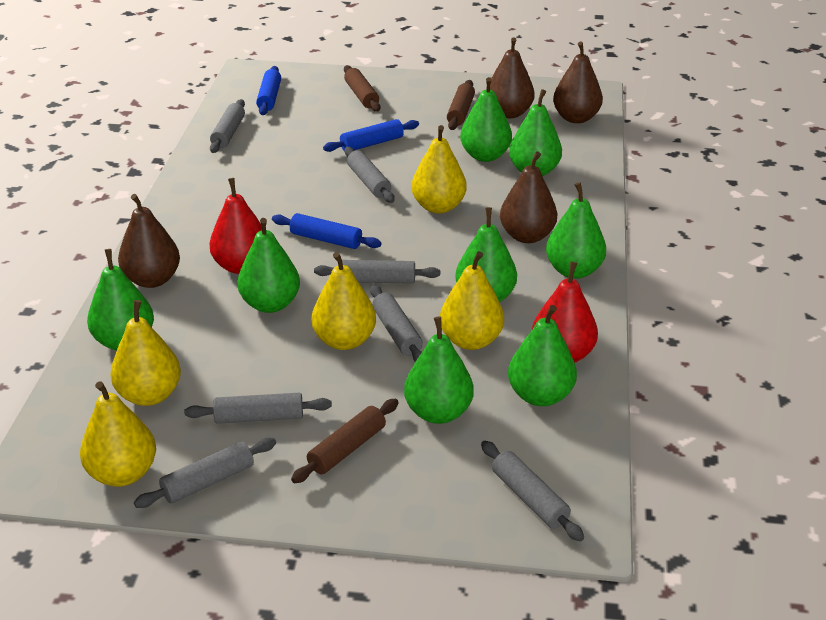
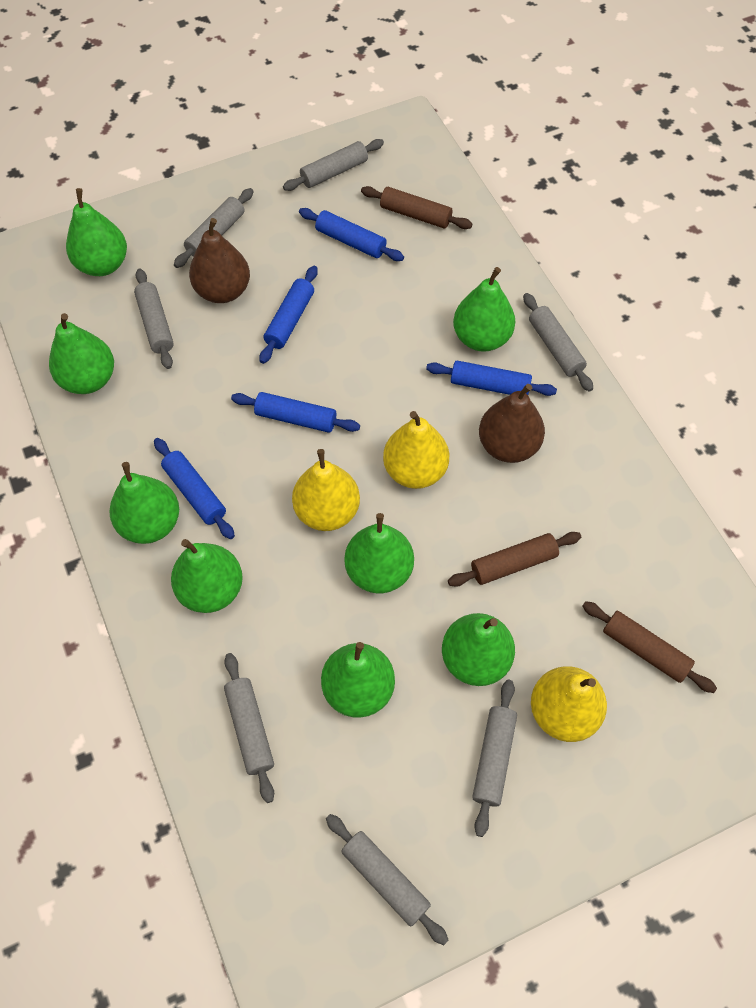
blue rolling pin: [256,66,281,115] [272,213,382,249] [323,119,419,152] = 3 -> [154,438,235,539] [231,392,360,433] [260,266,318,364] [299,208,404,261] [426,361,557,396] = 5
brown pear: [118,194,180,288] [490,37,535,118] [500,151,557,243] [553,41,603,123] = 4 -> [189,218,250,303] [479,384,545,463] = 2
red pear: [209,178,262,274] [532,262,598,362] = 2 -> none = 0
yellow pear: [80,381,156,487] [110,300,181,406] [312,252,376,350] [412,125,467,214] [440,251,504,350] = 5 -> [292,449,360,531] [383,411,449,489] [531,666,607,742] = 3

